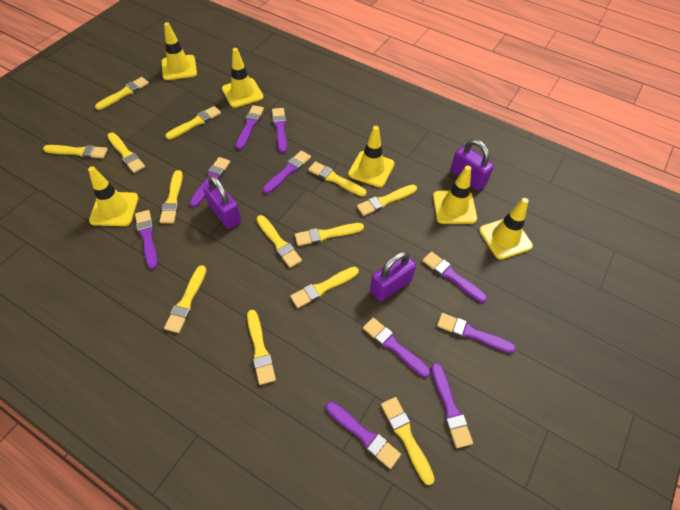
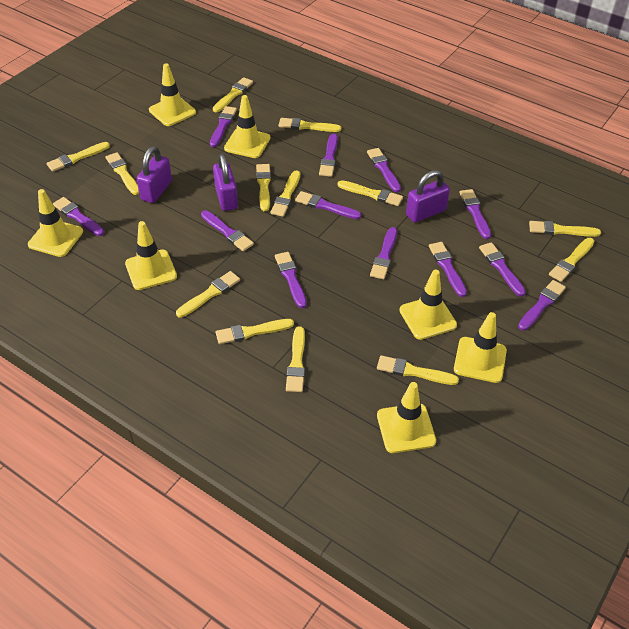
purple brush: [135,210,158,269] [190,157,230,207] [236,105,264,150] [263,150,311,194] [272,108,287,153] [326,401,401,469] [363,318,431,378] [422,252,487,303] [431,363,473,448] [437,313,516,353] = 10 -> [53,197,104,236] [201,210,254,251] [210,106,237,147] [275,252,307,308] [295,191,361,219] [319,134,338,177] [367,148,401,192] [370,227,397,279] [429,242,467,297] [459,189,491,239] [479,242,526,297] [518,280,566,331] = 12
yellow traffic cone: [88,166,139,226] [162,22,197,80] [222,48,263,108] [348,126,394,187] [433,165,477,224] [479,198,533,259] = 6 -> [28,189,83,257] [125,221,177,290] [149,63,196,126] [224,95,270,158] [377,382,436,453] [399,270,457,340] [454,312,507,383] = 7

